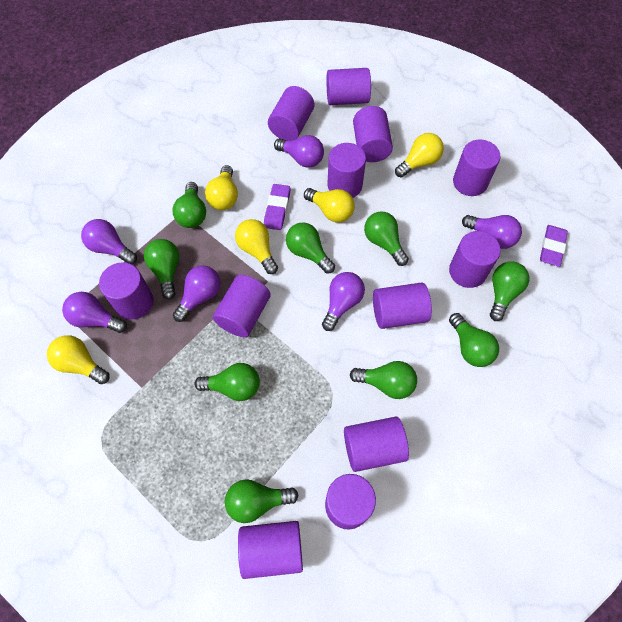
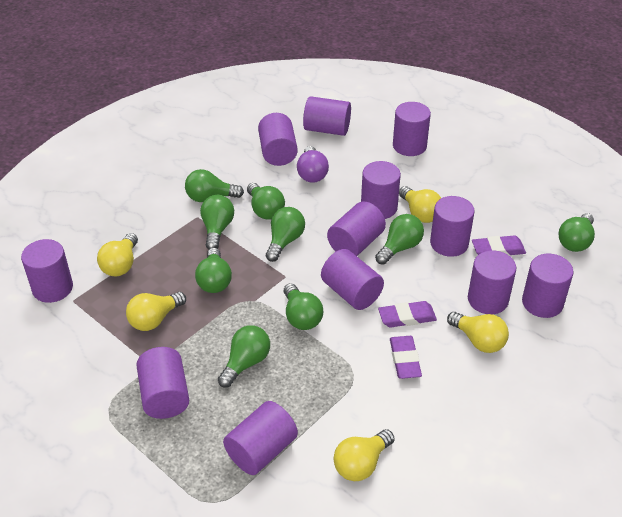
purple eraser: [264,184,290,230] [540,225,568,267] = 2 -> [378,301,437,328] [390,336,422,379] [472,235,526,256] = 3
purple light bulb: [62,292,127,333] [81,219,137,264] [173,265,221,322] [274,135,324,168] [322,272,365,331] [462,215,522,249] = 6 -> [297,146,329,183] = 1

